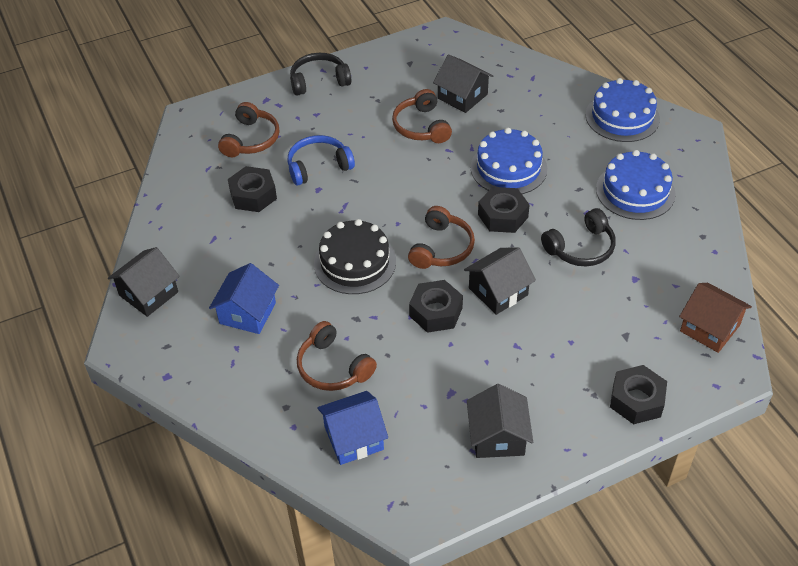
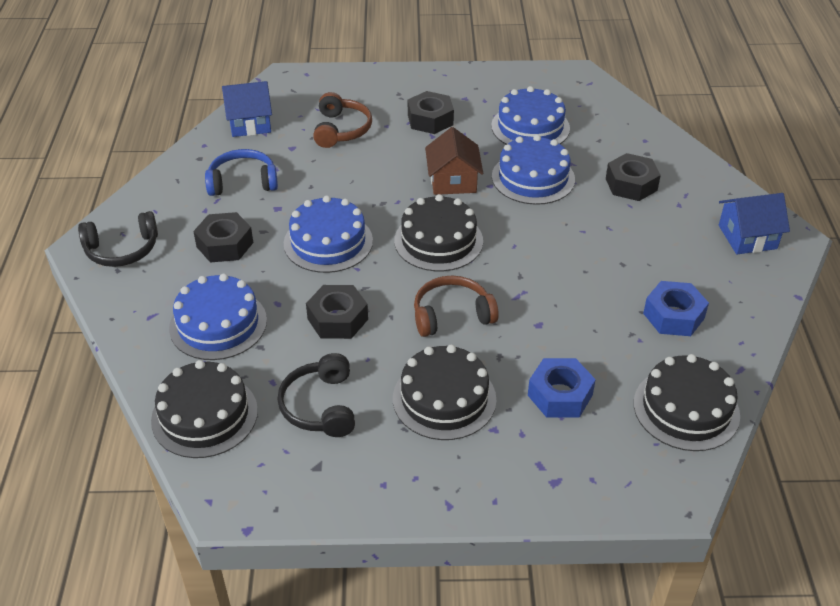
black cake: [314,219,396,294] = 1 -> [151,360,258,458] [393,345,496,440] [394,194,483,271] [634,354,740,451] = 4
black house: [108,247,180,317] [433,54,493,113] [464,247,536,315] [467,384,533,458] = 4 -> none = 0
blue cake: [470,128,547,194] [585,78,660,142] [596,150,676,220] = 3 -> [169,274,267,360] [284,195,373,273] [491,86,570,144] [492,135,575,205] = 4
blue nut: none = 0 -> [528,358,596,418] [643,281,709,336] = 2
brown headphones: [218,102,280,157] [297,321,377,391] [392,89,452,143] [408,206,475,269] = 4 -> [313,92,372,148] [414,276,499,337] = 2

